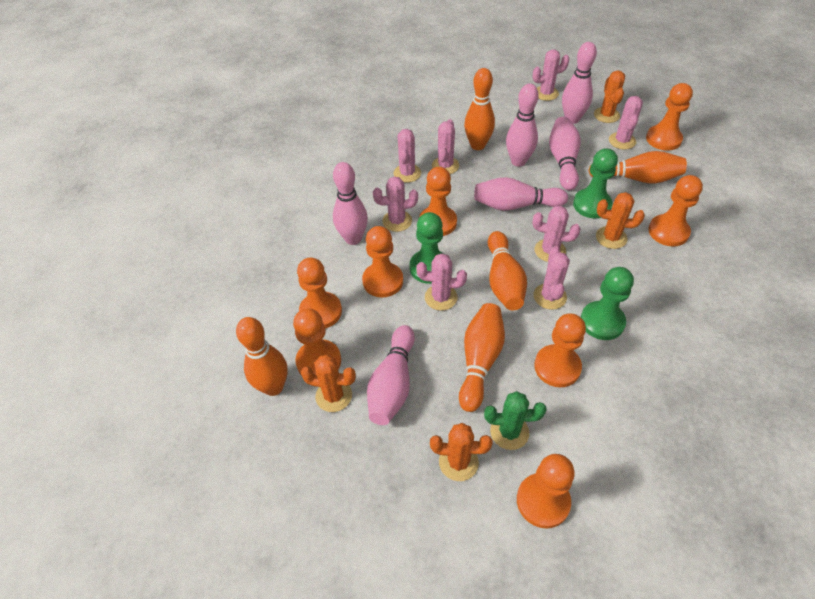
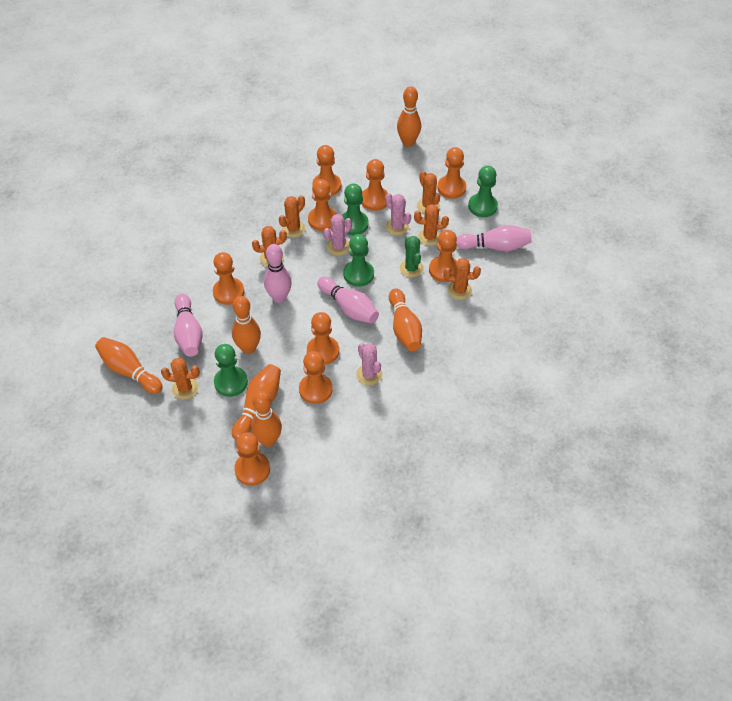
green pawn: [409,212,444,284] [573,148,618,218] [581,267,634,340] = 3 -> [214,344,248,397] [342,183,369,235] [343,234,374,287] [468,166,498,217] = 4
orange bowling pin: [236,317,288,396] [459,303,505,412] [464,68,495,150] [488,231,527,311] [588,151,687,184] = 5 -> [95,337,163,394] [232,296,261,354] [232,364,281,440] [251,391,282,447] [389,288,422,351] [397,86,421,147] = 6
orange cactus: [301,354,356,412] [430,423,493,481] [594,70,625,123] [596,192,645,249] = 4 -> [161,358,200,400] [252,226,287,267] [279,195,305,238] [414,204,449,246] [417,171,440,214] [443,258,481,300] = 6
orange pawn: [293,309,341,376] [297,257,342,328] [362,226,403,298] [419,167,457,236] [517,454,575,529] [534,314,586,387] [646,83,693,151] [648,175,703,247] = 8 -> [213,252,244,305] [234,432,270,486] [299,351,333,404] [307,312,339,365] [308,179,337,231] [313,145,341,196] [362,159,388,211] [429,230,457,282] [437,147,466,199] = 9
pink bowling pin: [333,162,368,245] [367,325,415,425] [474,177,568,211] [506,84,539,167] [549,117,581,191] [562,42,597,124] = 6 -> [174,293,203,357] [264,244,292,303] [317,277,379,323] [456,225,531,251] = 4
pink cactus: [373,176,418,232] [394,129,421,183] [416,253,467,311] [432,119,459,174] [532,49,570,101] [533,206,580,262] [533,246,570,310] [609,96,643,149] = 8 -> [324,214,352,256] [356,343,382,385] [385,193,411,235] = 3

